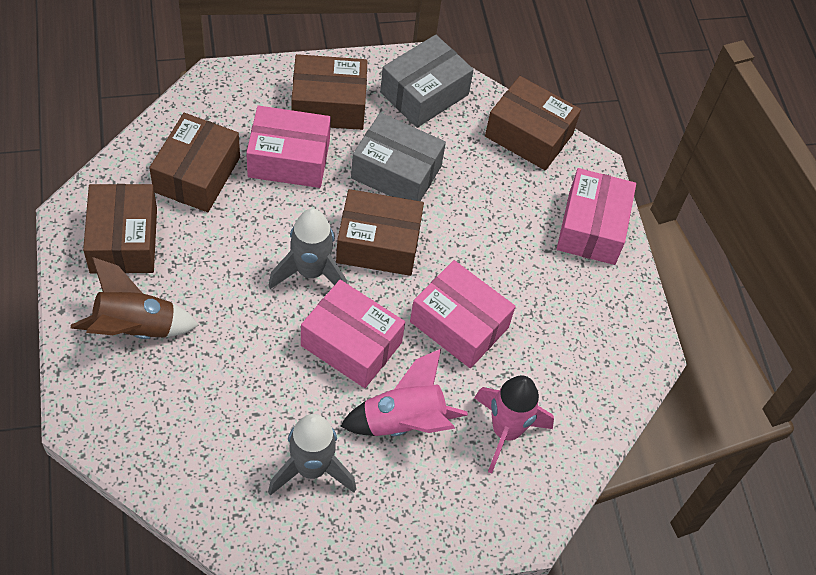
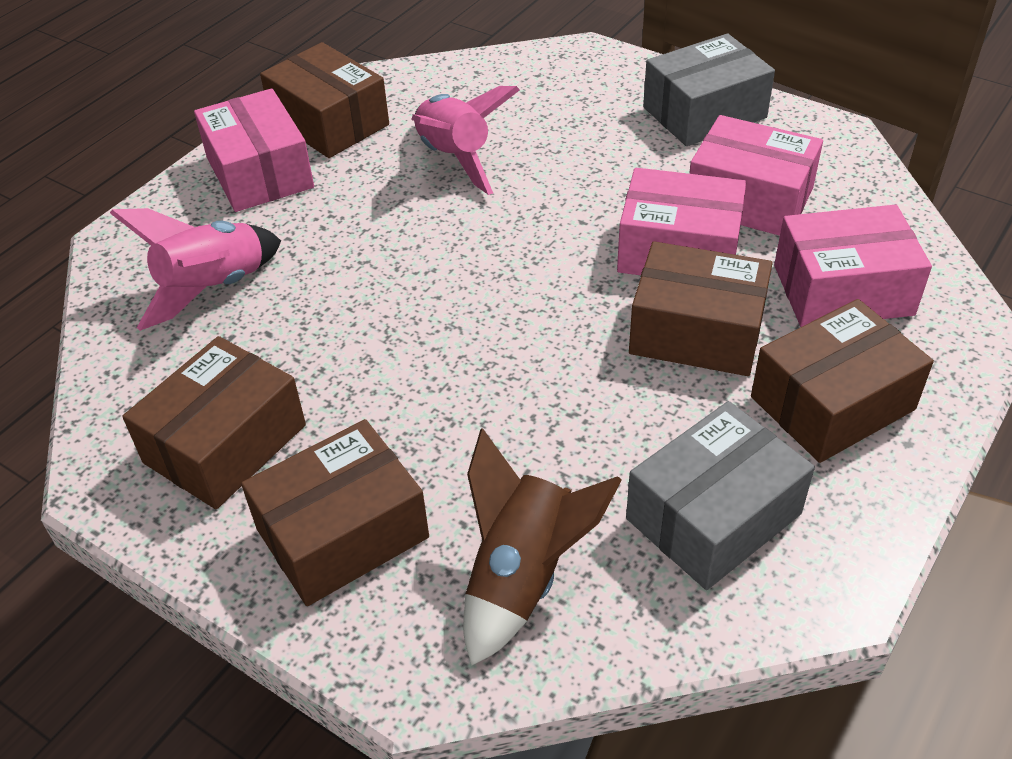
grey rocket: [268,414,356,496] [269,208,347,289] = 2 -> none = 0

